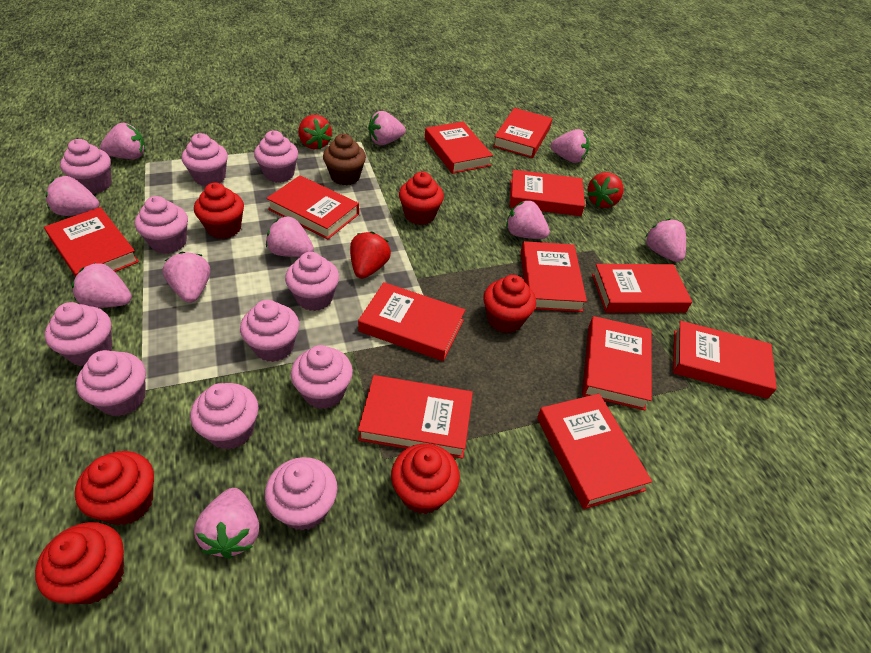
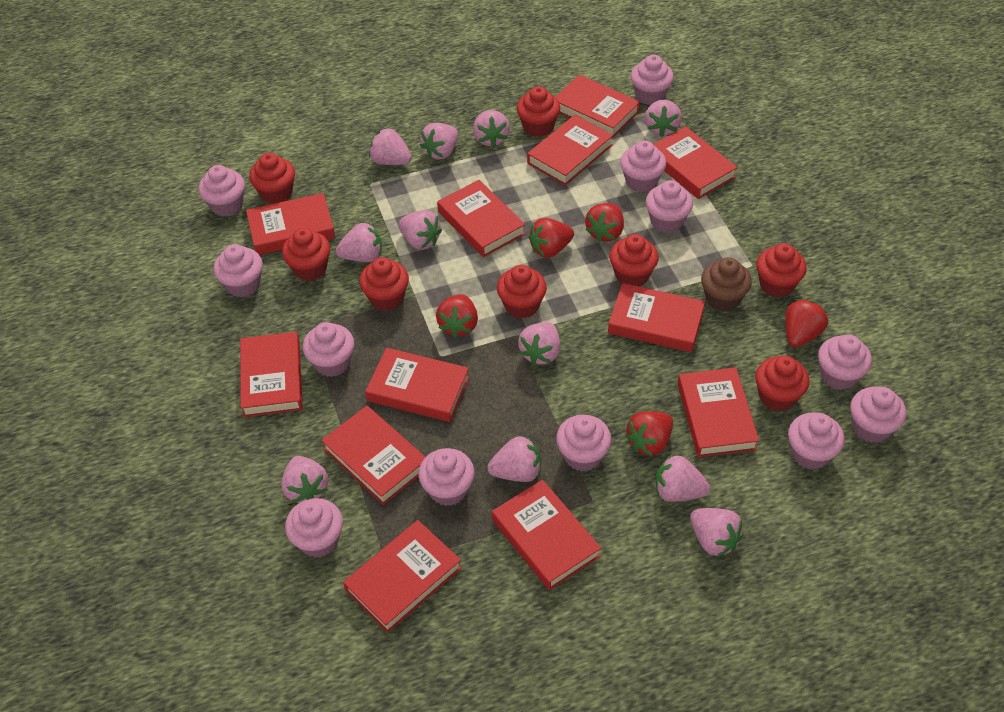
pink cupcake: [45,302,112,366] [60,139,112,194] [76,350,146,416] [135,196,188,254] [182,133,228,186] [190,383,259,450] [240,300,299,362] [254,130,298,183] [265,457,337,531] [285,252,339,311] [291,345,353,409] = 11 -> [199,165,245,217] [214,244,263,297] [285,498,343,557] [303,322,354,377] [418,448,475,506] [556,415,612,471] [620,140,666,192] [631,55,674,105] [646,180,693,233] [788,413,844,469] [818,335,872,390] [850,387,906,443] = 12
pink strawberry: [45,176,99,216] [72,263,132,308] [100,123,146,159] [163,252,210,303] [194,488,259,559] [266,216,314,257] [368,111,406,145] [506,201,550,239] [551,129,589,163] [645,218,686,262] = 10 -> [281,456,328,503] [336,223,382,262] [369,128,412,165] [399,210,442,250] [420,123,458,160] [473,110,510,148] [487,436,541,482] [518,322,560,365] [645,100,682,137] [656,455,710,502] [690,508,743,557] = 11
red cupcake: [35,522,124,604] [75,451,154,525] [194,183,244,239] [391,444,460,514] [399,172,444,225] [483,275,536,333] = 6 -> [249,153,295,204] [282,228,330,281] [359,257,409,311] [497,265,547,319] [517,86,560,137] [609,234,659,287] [755,356,809,412] [756,243,807,297] = 8
red strawberry: [298,115,332,149] [350,232,391,279] [587,172,624,208] = 3 -> [436,294,478,338] [529,218,574,258] [585,203,624,242] [625,411,673,456] [785,299,828,347] = 5

